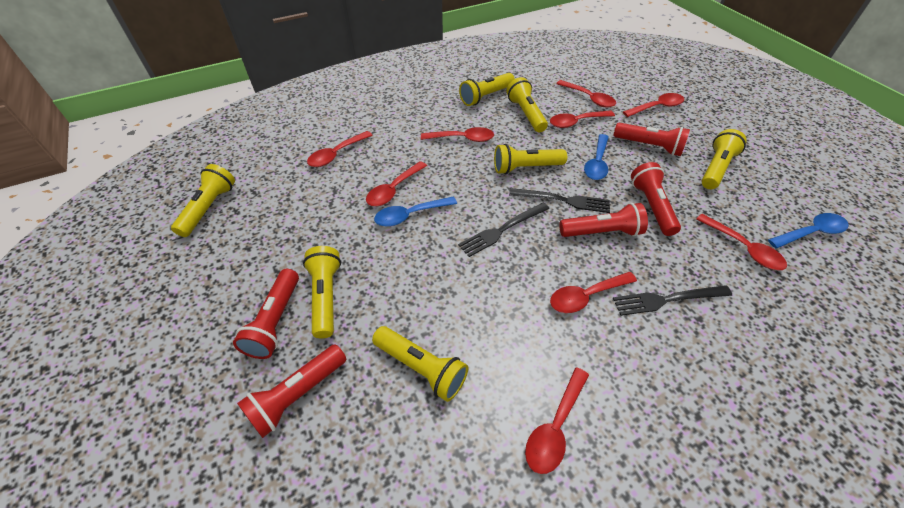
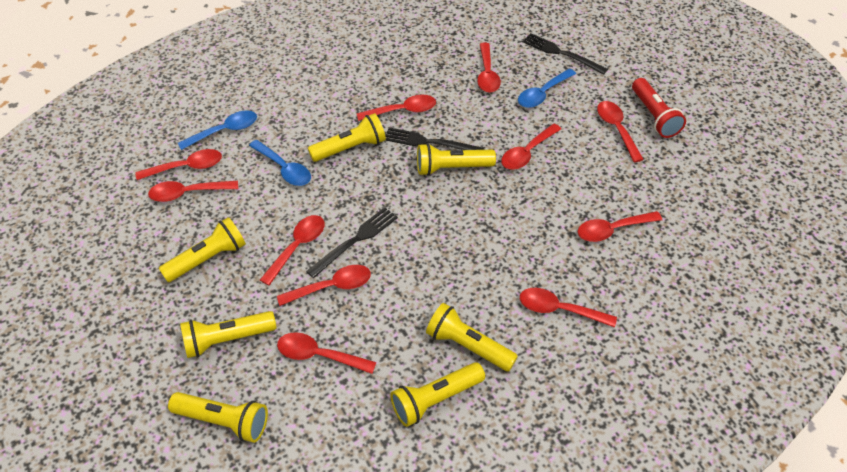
red flashlight: [233,269,299,359] [237,344,346,438] [559,203,648,237] [614,123,690,156] [631,162,681,236] = 5 -> [632,78,686,138] = 1
red spoon: [307,131,373,167] [366,161,427,206] [421,127,494,142] [525,367,589,474] [550,110,615,128] [550,272,637,313] [556,80,616,108] [623,93,684,117] [696,214,787,270] = 9 -> [135,149,222,180] [148,181,238,202] [260,215,325,286] [277,265,371,306] [277,332,376,374] [356,95,436,121] [477,43,501,93] [501,124,561,170] [520,288,617,328] [578,211,662,242] [597,101,644,163] = 11

